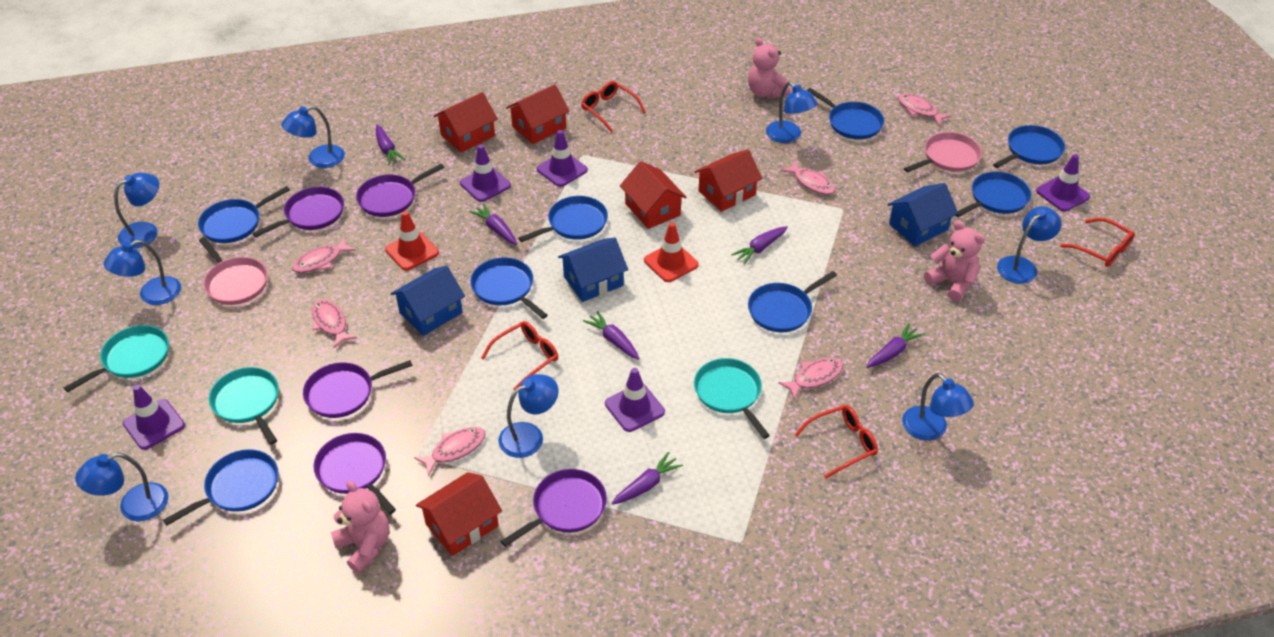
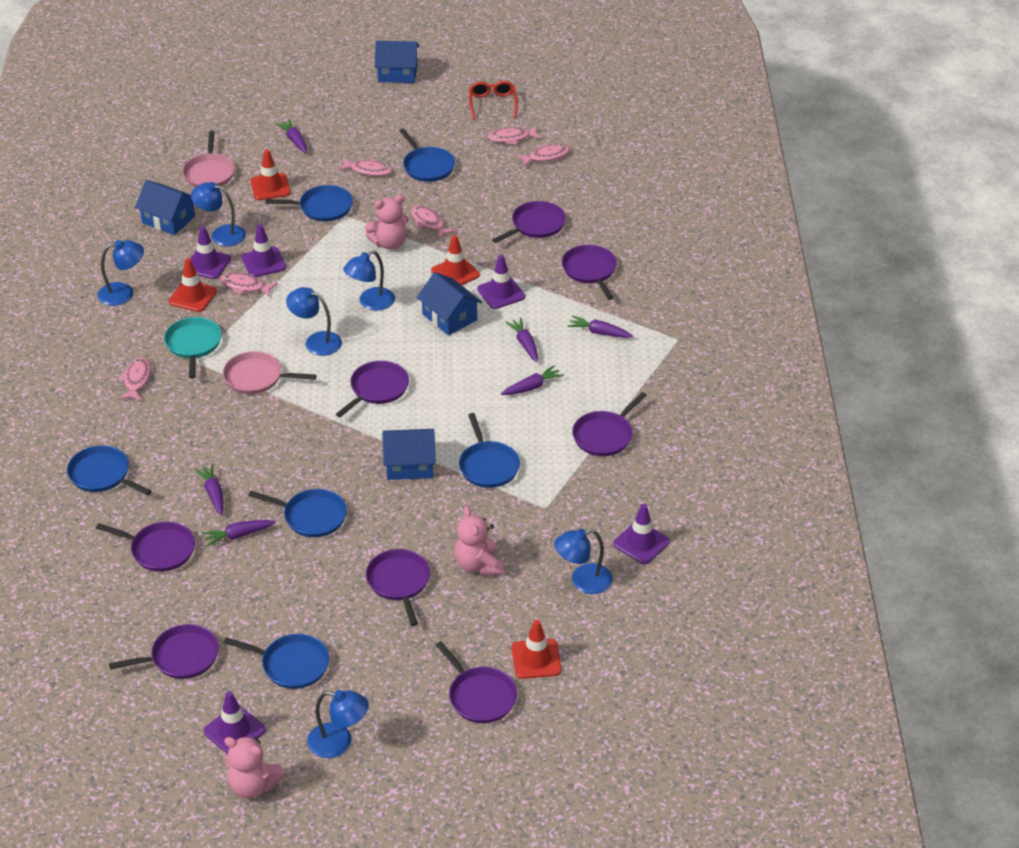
blue house: [391,266,465,336] [558,238,628,302] [887,183,958,246] = 3 -> [135,180,195,235] [375,41,419,83] [382,429,436,480] [417,272,482,336] = 4
blue lamp: [75,453,168,521] [104,240,181,305] [114,173,159,248] [282,106,345,168] [498,374,558,458] [766,82,817,143] [902,373,974,441] [997,206,1062,284] = 8 -> [98,240,144,306] [191,182,246,246] [286,287,342,356] [307,690,369,758] [343,250,395,311] [554,529,613,594] = 6
blue pan: [163,449,279,526] [198,186,290,243] [470,257,548,319] [519,196,608,242] [748,271,837,332] [807,88,884,139] [955,171,1031,217] [993,125,1065,168] = 8 -> [67,445,152,495] [224,634,329,689] [248,489,347,537] [266,185,353,221] [399,128,455,182] [459,413,520,488] = 6
purple pan: [253,187,344,237] [303,360,413,418] [313,433,396,514] [356,164,444,217] [501,469,607,547] = 5 -> [96,522,195,572] [109,624,219,679] [336,361,409,417] [366,549,430,626] [436,641,517,723] [492,201,566,243] [562,245,617,300] [572,392,647,456] = 8
red glasses: [481,321,558,390] [581,81,646,132] [795,405,878,479] [1060,218,1135,267] = 4 -> [469,81,518,120] = 1
red house: [416,472,502,556] [434,92,498,153] [506,84,570,144] [620,161,687,229] [695,150,762,212] = 5 -> none = 0
red traffic cone: [385,211,439,271] [644,222,699,282] = 2 -> [168,258,217,312] [250,150,291,200] [431,235,480,285] [512,620,561,679] = 4
turquoise pan: [64,325,169,393] [209,367,279,445] [694,358,770,439] = 3 -> [164,317,222,379] = 1

